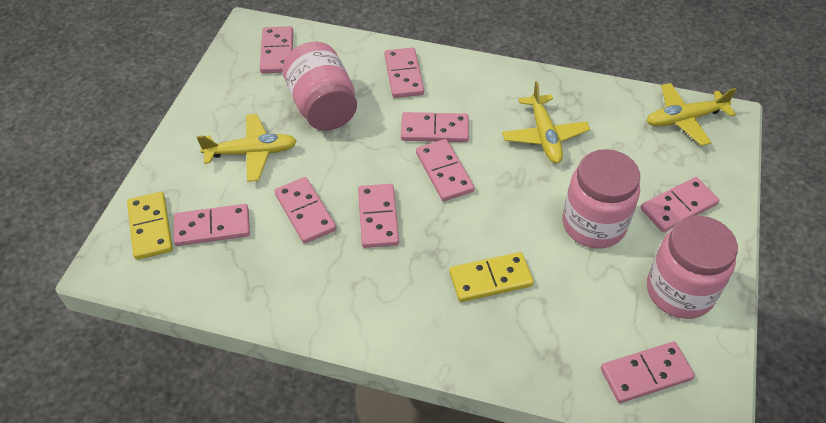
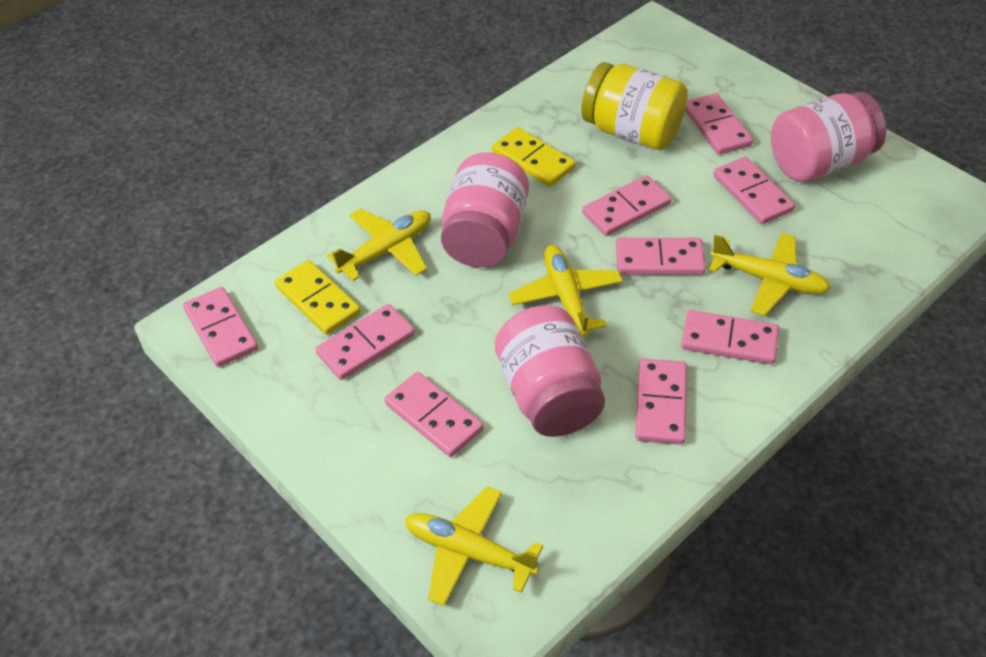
yellow jar: none = 0 -> [581,62,688,150] = 1
yellow plane: [197,114,297,182] [502,81,590,163] [647,83,736,146] = 3 -> [327,209,431,281] [405,487,543,606] [509,245,623,337] [709,232,831,316] = 4

